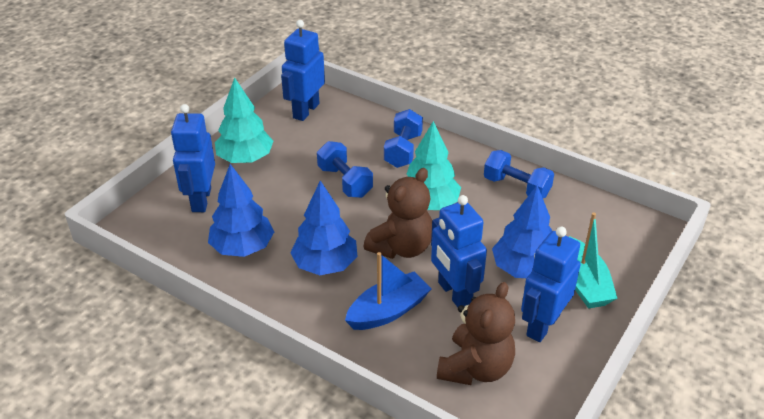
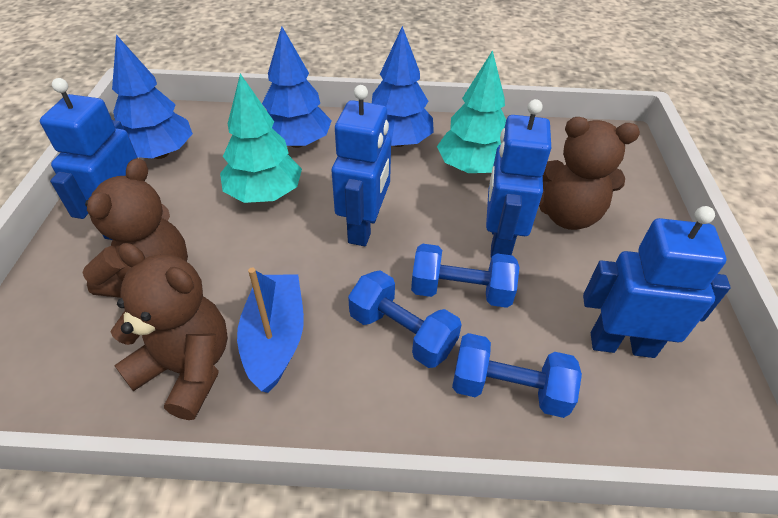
brown teddy bear: [364,168,432,259] [437,282,515,385] = 2 -> [82,158,188,298] [110,243,228,420] [539,117,640,230] = 3
turquoise boat: [569,212,617,309] = 1 -> none = 0

